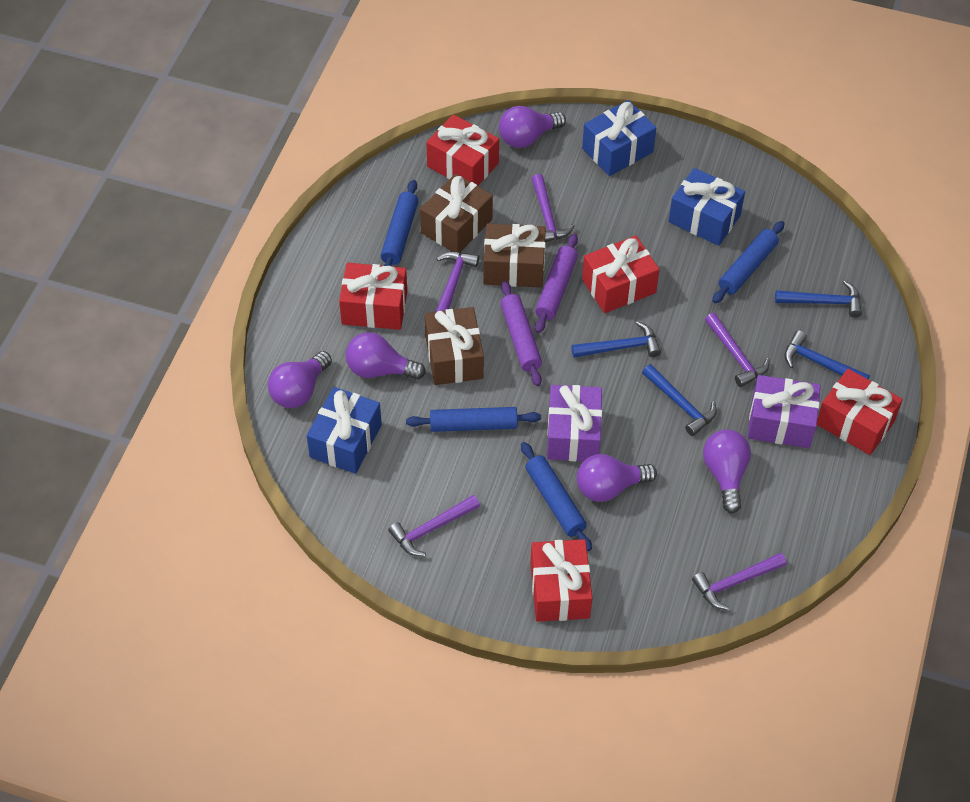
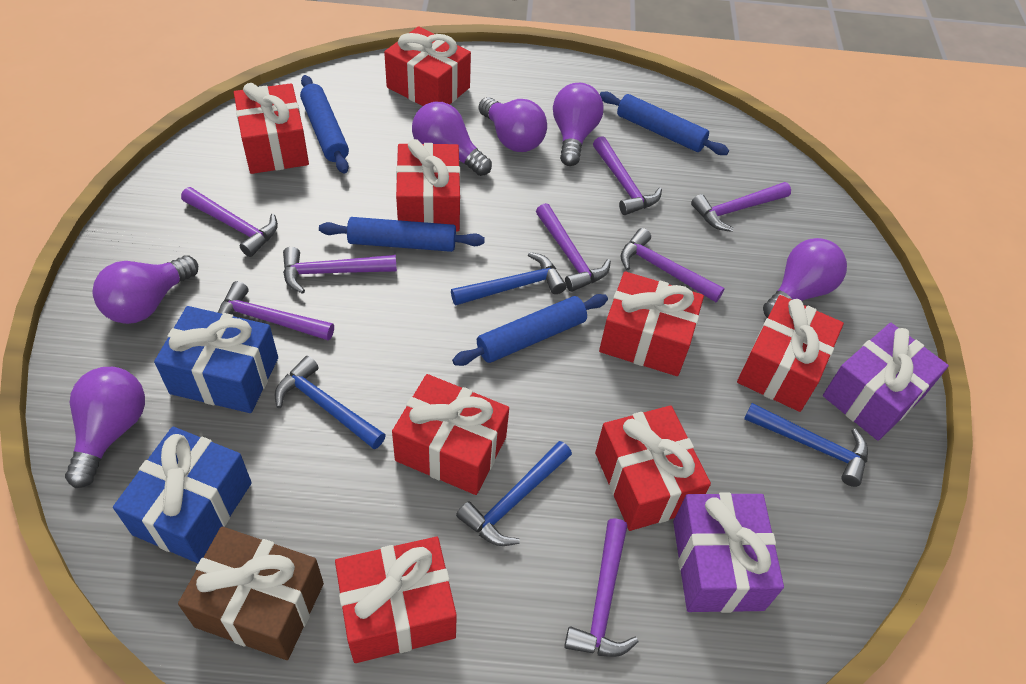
blue gift: [307,387,382,474] [582,100,656,176] [669,168,745,246] = 3 -> [113,427,252,563] [154,306,278,413] = 2
brown gift: [420,174,493,252] [425,307,484,385] [483,223,546,288] = 3 -> [178,527,324,660] = 1
purple hammer: [388,495,480,556] [436,251,479,312] [532,174,575,242] [692,553,787,610] [705,313,770,387] = 5 -> [181,187,278,257] [218,281,334,341] [283,247,397,294] [536,203,611,292] [564,518,638,657] [593,136,662,215] [620,228,725,302] [691,182,791,232] = 8
purple light bulb: [268,351,332,408] [346,332,426,380] [499,106,566,148] [577,454,657,502] [703,429,751,513] = 5 -> [65,367,145,488] [93,255,198,324] [412,102,492,176] [479,97,547,152] [553,83,604,166] [763,238,847,318] = 6
purple rolling pin: [500,281,542,386] [535,234,578,333] = 2 -> none = 0
red gift: [339,263,407,330] [426,114,499,186] [530,539,592,622] [582,236,660,313] [817,369,903,455] = 5 -> [234,83,309,174] [335,537,457,663] [384,26,471,106] [392,374,509,495] [396,139,460,231] [595,406,711,531] [599,271,704,376] [737,295,844,412] = 8

